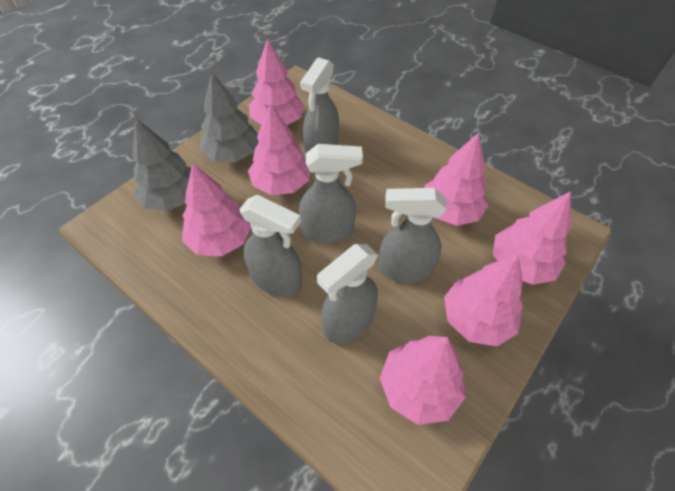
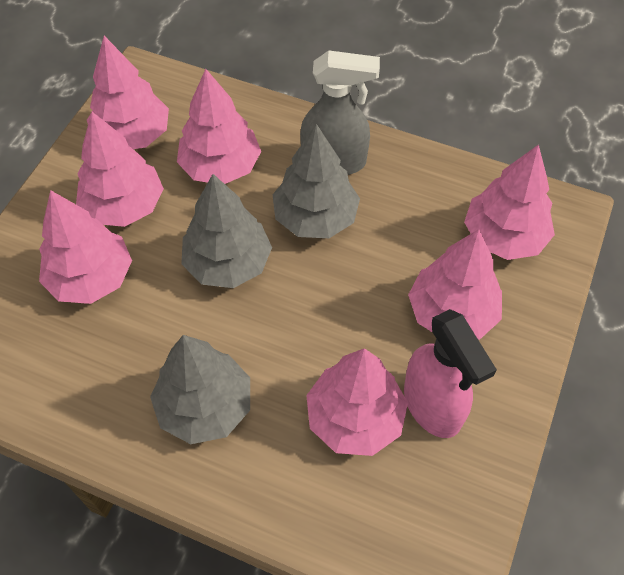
grey spray bottle: [239,195,302,296] [299,144,363,243] [300,57,339,156] [317,244,378,344] [378,188,447,283] = 5 -> [300,50,380,175] = 1
grey tree: [132,118,191,211] [201,72,259,162] = 2 -> [150,335,250,444] [181,174,272,288] [272,124,360,238] = 3
pink spray bottle: none = 0 -> [404,309,497,438] = 1

